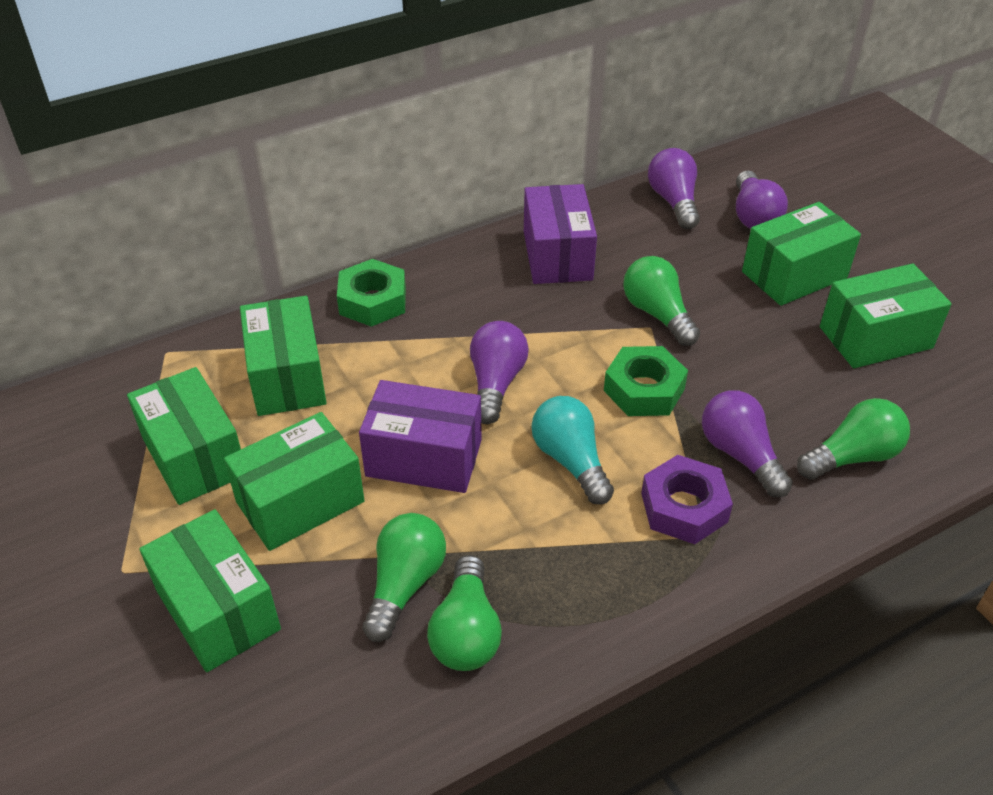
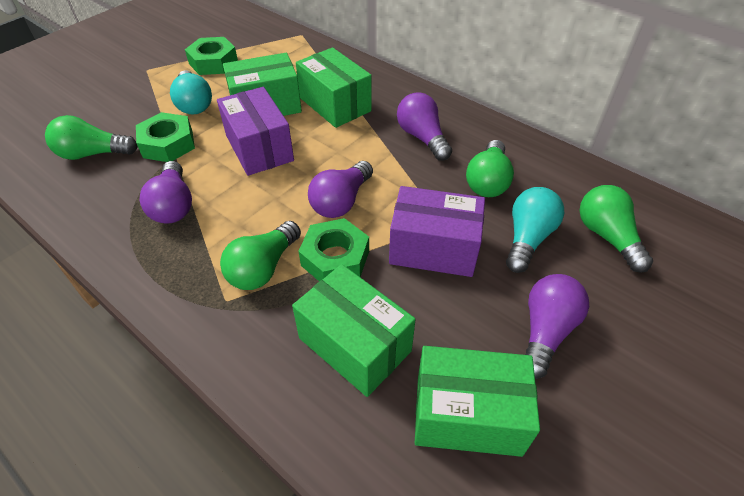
green box: [127,367,241,505] [139,509,281,672] [224,412,365,551] [240,296,327,416] [742,202,861,306] [820,263,952,368] = 6 -> [223,53,302,116] [292,264,416,397] [296,47,372,128] [415,346,540,457] = 4
green nut: [337,259,406,327] [604,346,688,416] = 2 -> [136,112,195,162] [185,37,238,75] [298,218,369,281] = 3
purple nut: [641,455,733,544] = 1 -> none = 0
turquoise light bulb: [531,396,614,505] = 1 -> [170,70,212,115] [506,187,564,273] = 2

